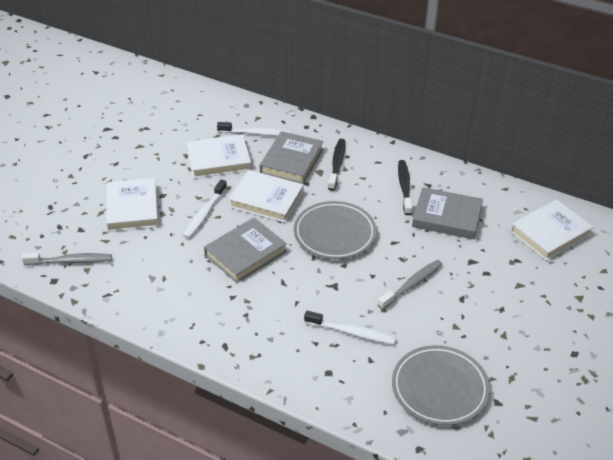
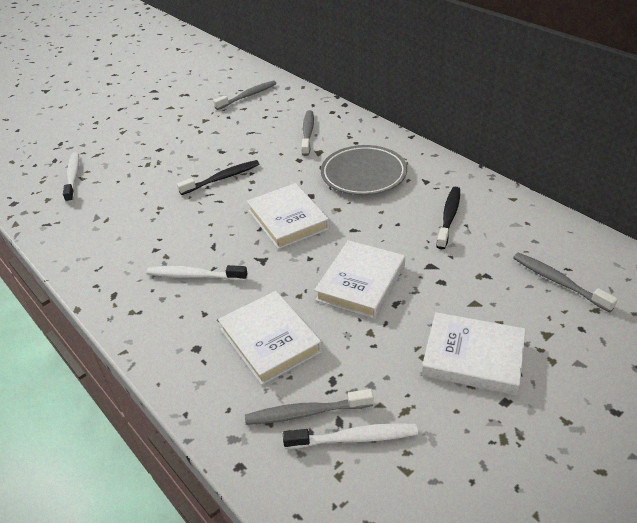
grey book: [204,218,287,283] [260,131,324,184] [412,187,483,239] = 3 -> none = 0
grey plate: [294,201,377,259] [392,345,490,426] = 2 -> [321,145,407,195] = 1
grey toothbrush: [22,252,112,265] [378,260,442,310] = 2 -> [213,80,276,110] [245,389,373,425] [302,110,314,156] [513,253,618,312] = 4

